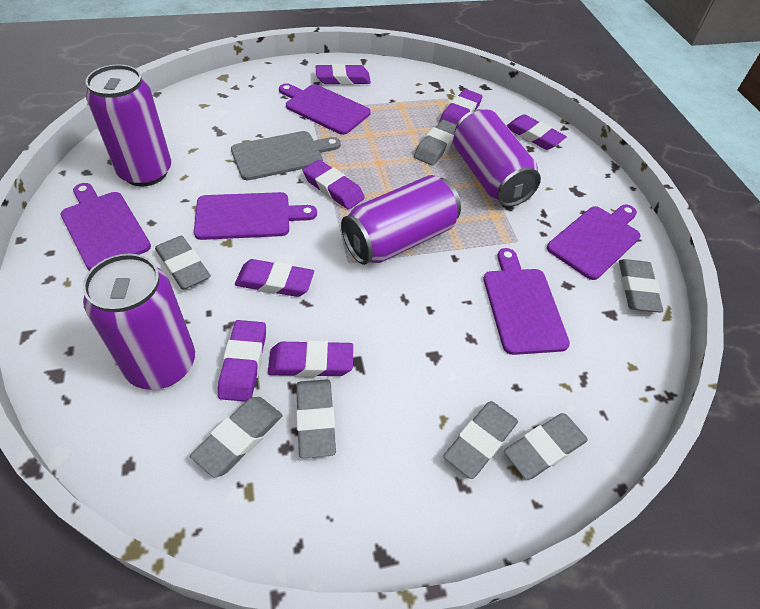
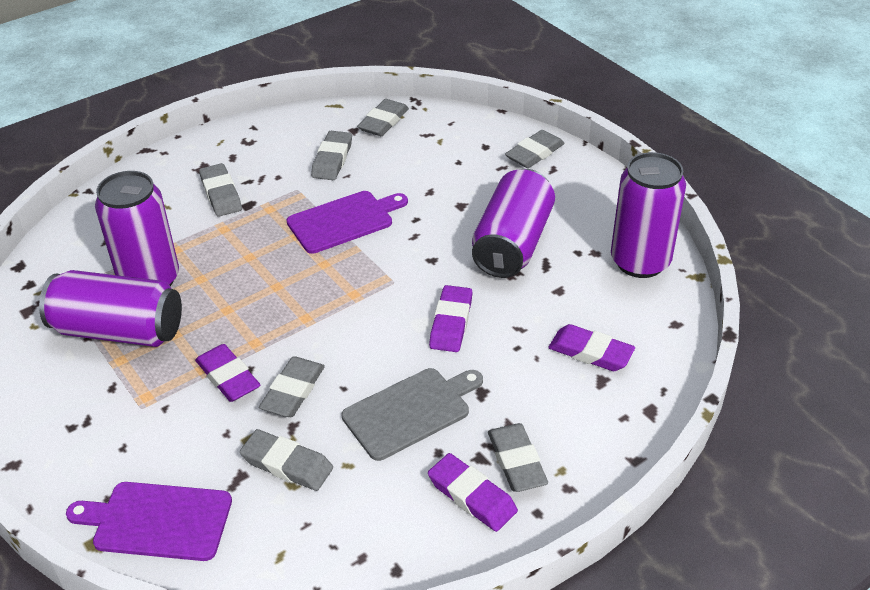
purple cutting board: [60,183,151,271] [194,192,317,240] [279,83,371,135] [483,248,570,355] [547,204,641,280] = 5 -> [66,482,232,561] [287,191,408,254] = 2
purple eraser: [218,320,266,402] [235,259,314,297] [268,340,353,377] [303,160,365,210] [315,64,371,85] [439,89,483,125] [506,114,567,150] = 7 -> [195,344,260,402] [428,453,518,532] [429,285,472,352] [548,324,635,371] = 4

